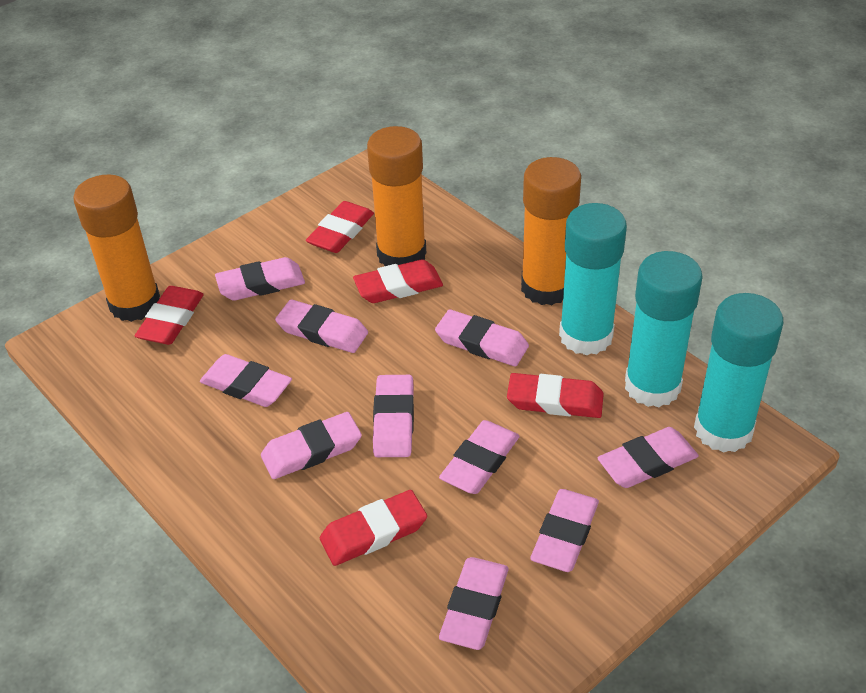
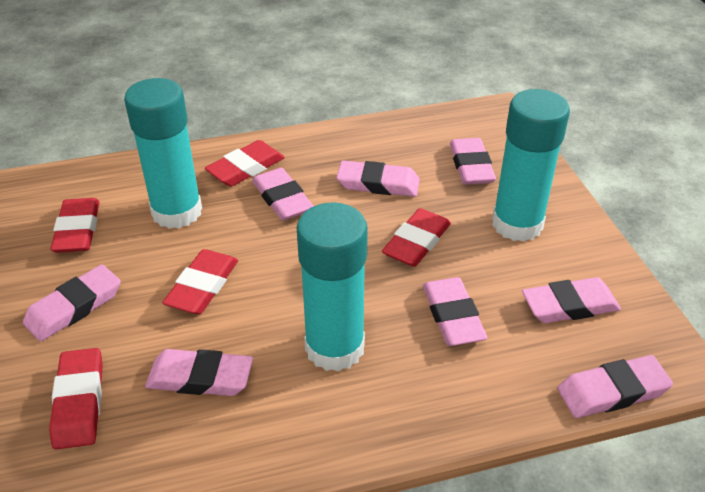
orange glue stick: [73,174,160,322] [367,126,426,266] [521,157,581,305] = 3 -> none = 0
pink eraser: [200,354,292,407] [215,257,305,301] [261,412,362,479] [275,299,368,353] [373,375,414,457] [435,309,529,366] [439,420,520,494] [439,557,509,650] [530,489,599,572] [598,427,699,488] = 10 -> [23,265,121,342] [145,349,253,396] [252,168,314,220] [337,160,420,197] [423,277,488,346] [450,138,496,185] [522,277,621,323] [557,355,673,418] = 8

